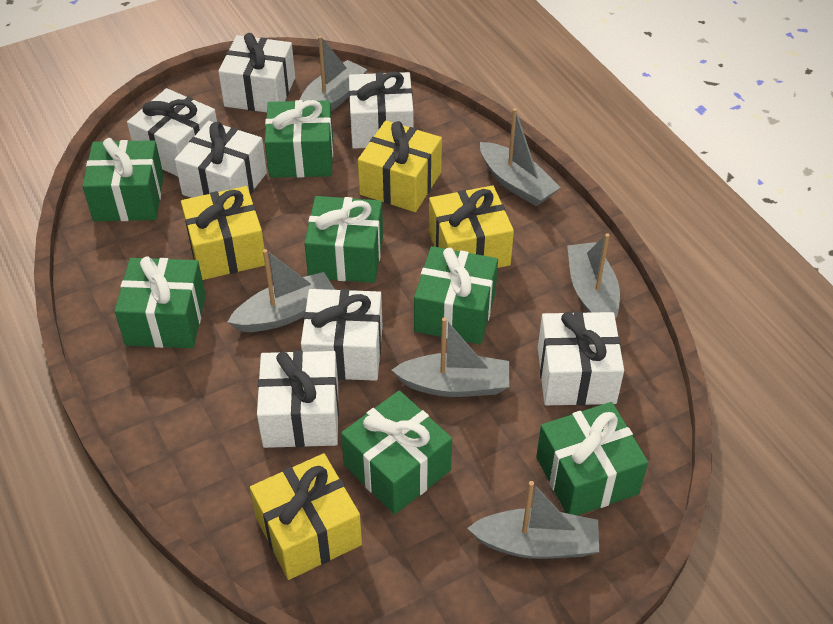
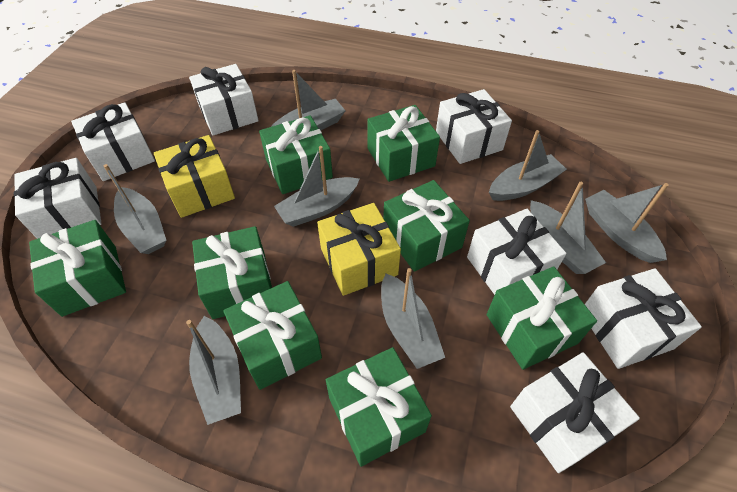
green gift: [82,138,164,221] [114,257,206,348] [265,100,333,178] [304,196,383,283] [341,391,452,514] [414,246,498,344] [536,402,648,516] = 7 -> [29,220,126,317] [192,226,272,319] [223,281,322,390] [259,115,333,194] [326,347,432,467] [367,105,440,182] [383,180,470,272] [486,267,597,370] = 8
grey boat: [228,249,335,332] [299,36,367,111] [392,317,509,397] [467,481,599,559] [480,108,561,206] [567,233,620,319] = 6 -> [104,164,166,254] [186,316,241,425] [271,70,346,130] [274,146,359,227] [381,268,445,369] [489,130,567,201] [530,182,606,274] [585,183,669,263] = 8
yellow gift: [181,186,265,280] [250,453,362,580] [358,121,442,212] [429,185,514,268] = 4 -> [154,135,235,218] [317,203,401,296] = 2

